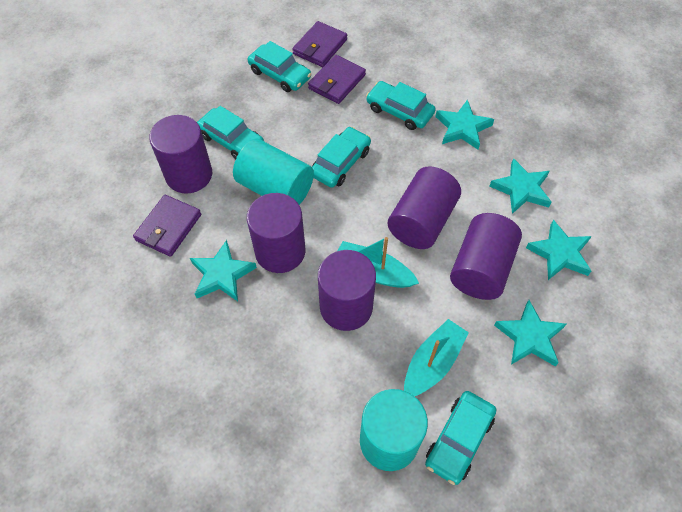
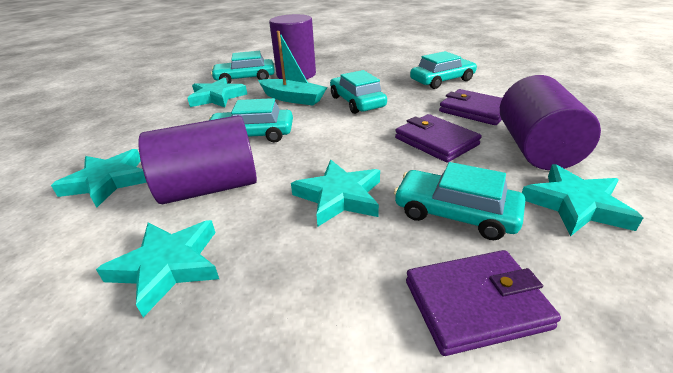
purple cylinder: [149,115,212,194] [247,193,305,273] [318,250,376,331] [387,166,461,249] [450,213,522,300] = 5 -> [138,115,257,204] [269,14,316,79] [500,75,601,170] = 3
turquoise boat: [338,237,419,288] [404,319,469,396] = 2 -> [258,31,327,105] = 1
turquoise cylinder: [233,139,314,205] [360,389,428,471] = 2 -> none = 0

